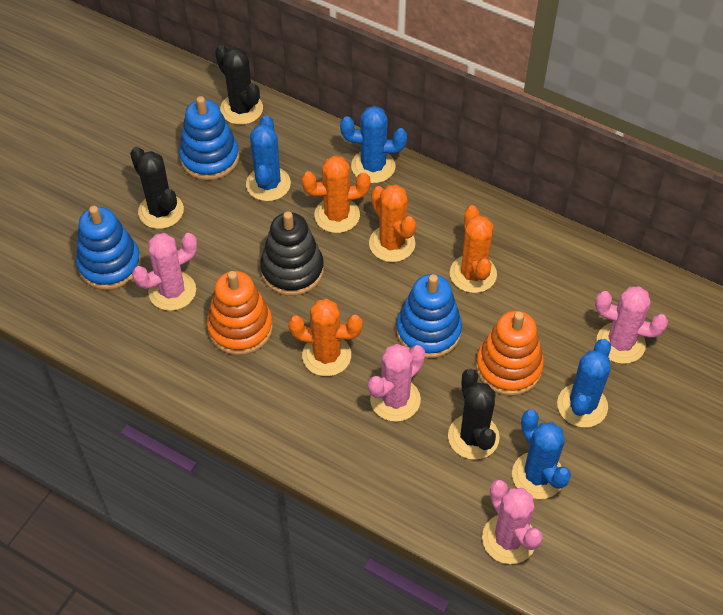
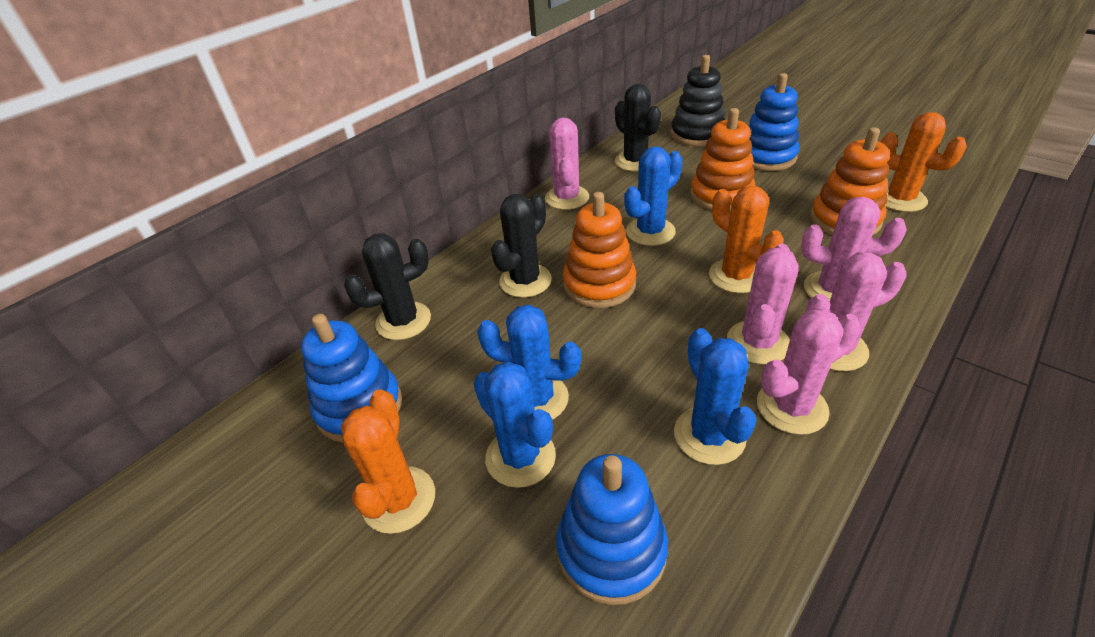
orange cactus: [288,299,363,376] [301,155,371,233] [369,185,416,262] [450,205,497,293] = 4 -> [341,389,435,534] [709,185,784,293] [881,112,967,212] = 3
orange stacking toy: [207,271,273,355] [476,311,544,396] = 2 -> [563,192,636,308] [690,108,756,212] [810,127,890,235] = 3
pink cactus: [132,233,197,311] [368,344,425,422] [482,479,543,564] [595,286,668,364] = 4 -> [545,117,589,210] [727,244,799,365] [757,309,861,435] [801,197,907,302] [806,252,907,371] = 5

